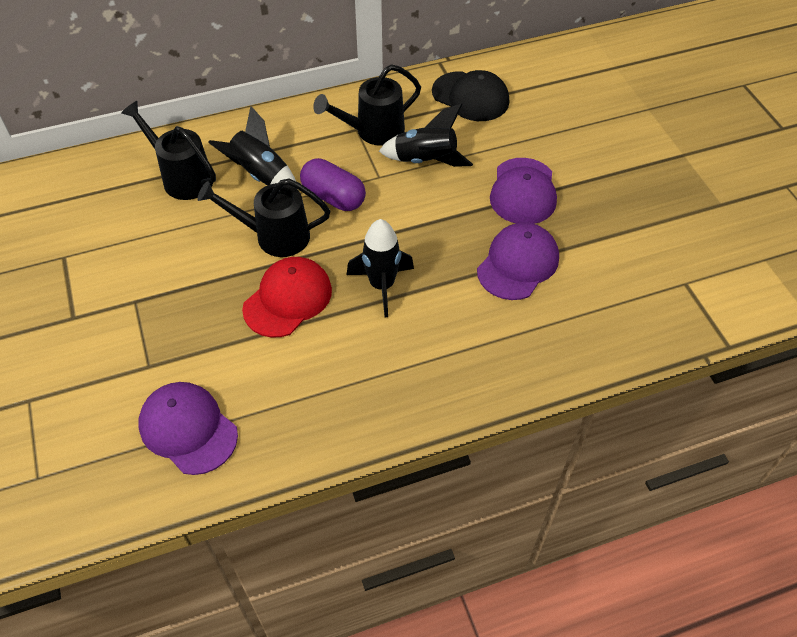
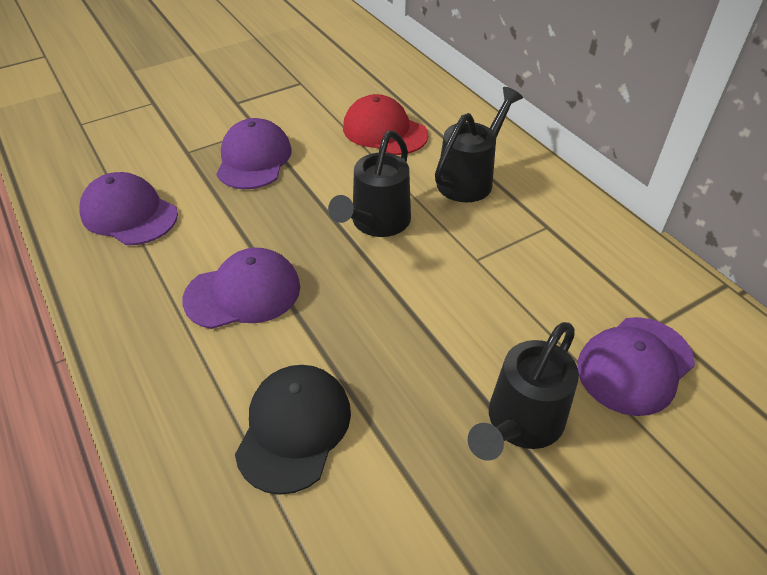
black rocket: [208,106,297,189] [347,219,414,317] [379,104,473,167] = 3 -> none = 0
purple cap: [138,382,238,475] [477,222,559,300] [490,158,557,224] = 3 -> [79,172,178,245] [182,248,300,329] [217,118,292,189] [577,317,695,416] = 4
purple capsule: [300,158,366,211] = 1 -> none = 0

